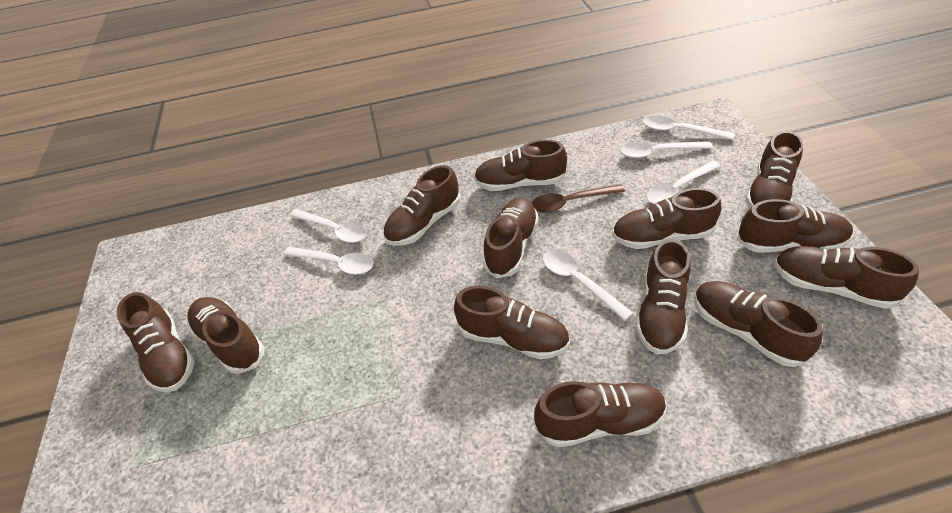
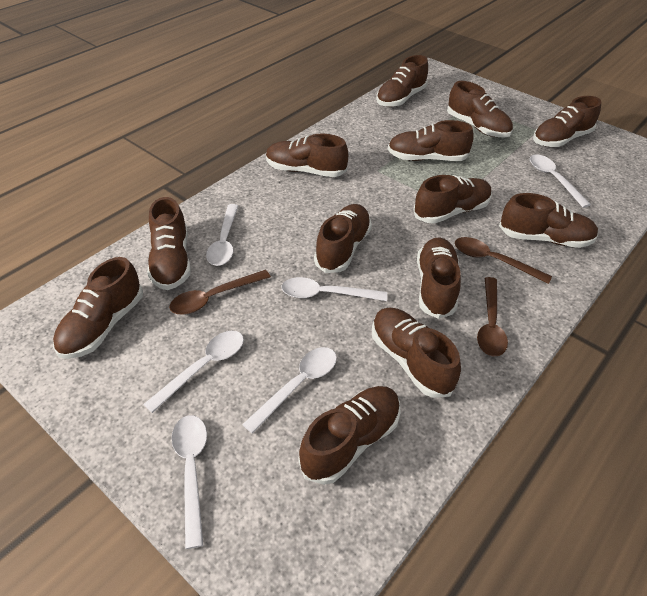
brown spoon: [532,184,625,213] = 1 -> [169,270,271,315] [455,237,552,284] [477,277,508,356] = 3

